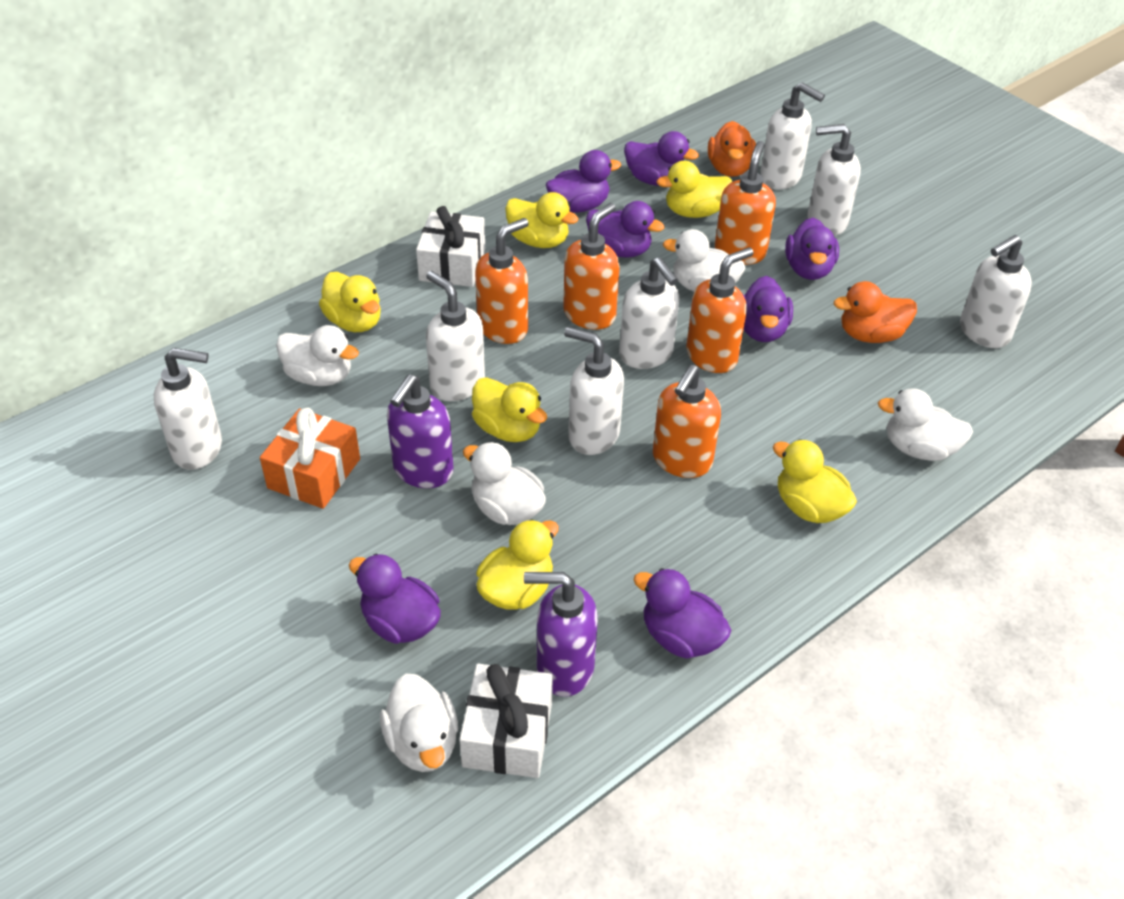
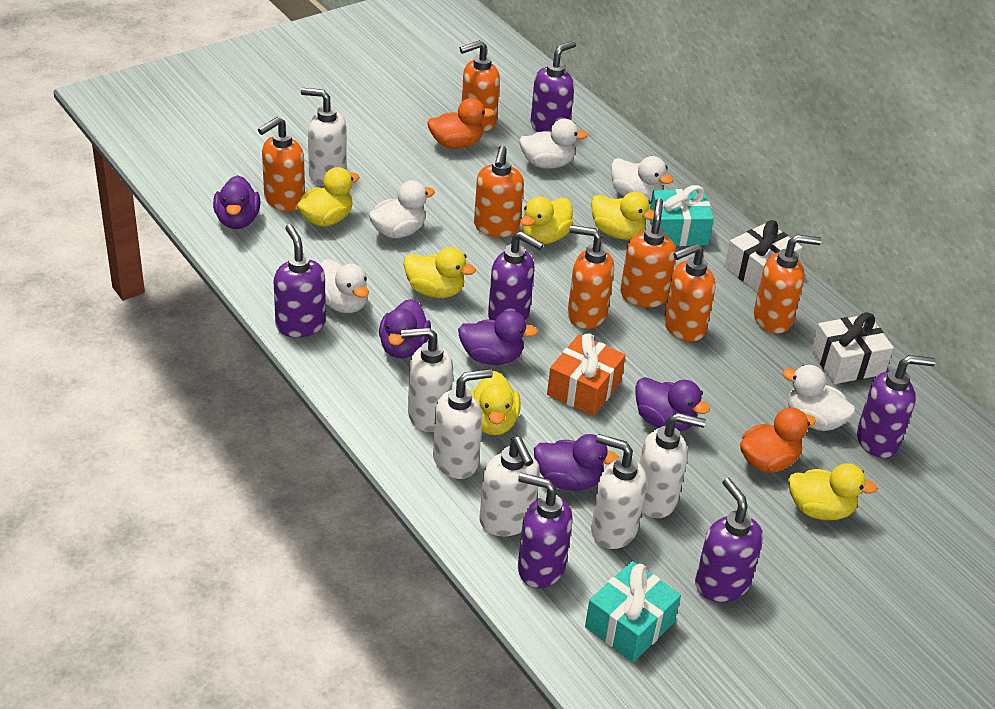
orange soap dispenser: [475,218,529,344] [563,203,620,330] [653,365,721,478] [686,247,753,373] [715,141,776,265] = 5 -> [258,117,305,212] [460,40,500,132] [474,145,524,237] [568,225,614,329] [620,198,676,308] [664,243,715,342] [754,235,821,334] = 7
purple duck: [349,554,441,644] [546,150,621,213] [586,201,664,258] [624,131,699,186] [634,568,731,659] [743,276,793,342] [785,218,839,280] = 7 -> [213,175,260,229] [379,299,431,358] [458,310,538,365] [534,434,619,491] [635,377,710,431] = 5
purple soap dispenser: [387,374,454,488] [524,572,598,697] = 2 -> [274,224,326,338] [488,231,544,321] [518,473,573,588] [530,41,576,132] [695,478,763,602] [857,355,936,458] = 6
turquoise gift: none = 0 -> [585,561,681,662] [650,185,714,246] = 2
white soap dispenser: [154,348,222,470] [426,271,485,401] [564,327,624,455] [619,257,679,369] [760,82,825,189] [808,124,861,236] [960,235,1032,348] = 7 -> [301,88,347,186] [401,327,453,432] [433,369,493,479] [480,437,540,536] [591,434,647,549] [639,413,706,518] = 6

